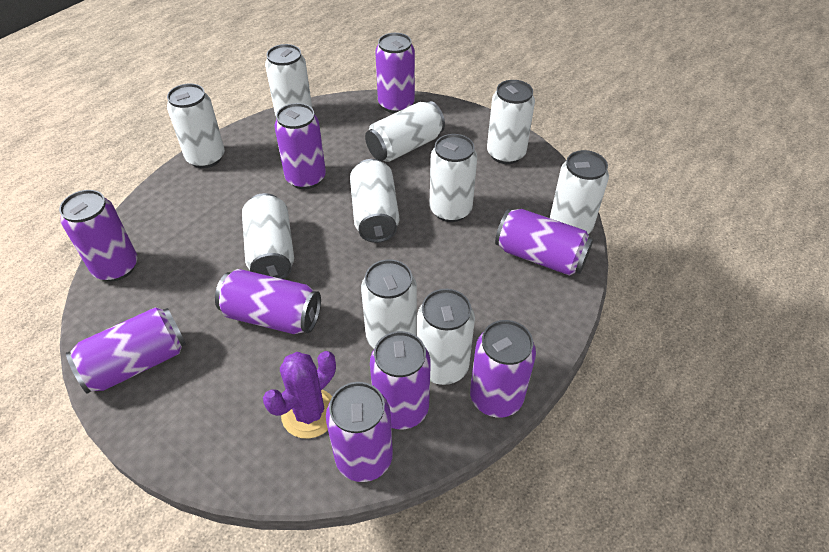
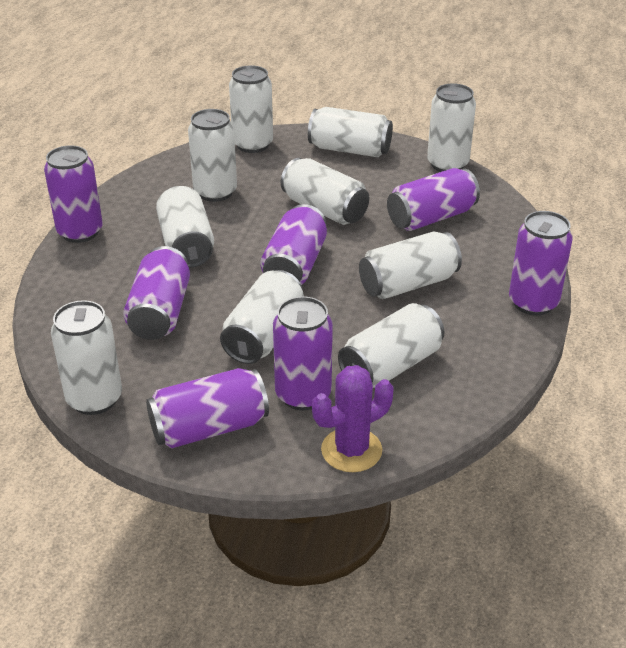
purple can: [59,190,138,281] [66,307,186,394] [215,269,321,334] [274,103,326,189] [326,382,393,482] [370,331,431,429] [375,33,415,113] [470,320,536,418] [495,208,593,276] = 9 -> [44,145,103,243] [123,246,190,340] [146,368,269,448] [260,204,327,285] [273,296,333,410] [387,168,480,231] [509,211,573,316] = 7

